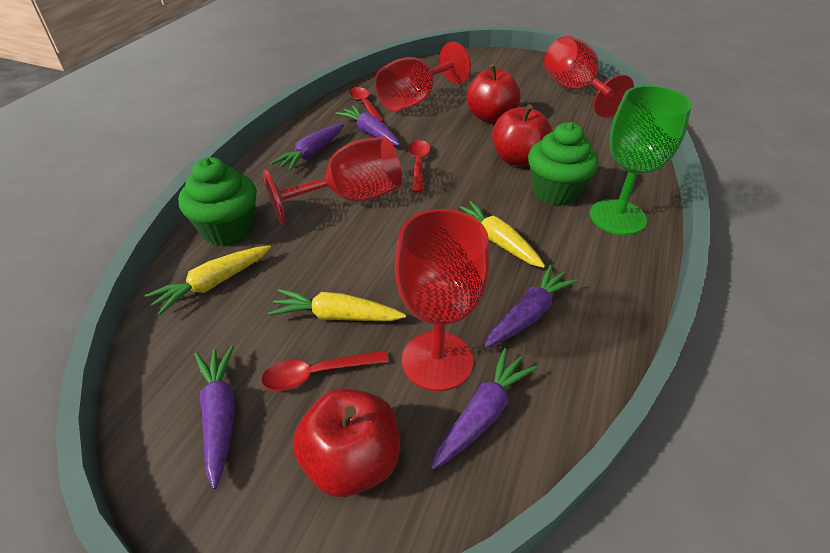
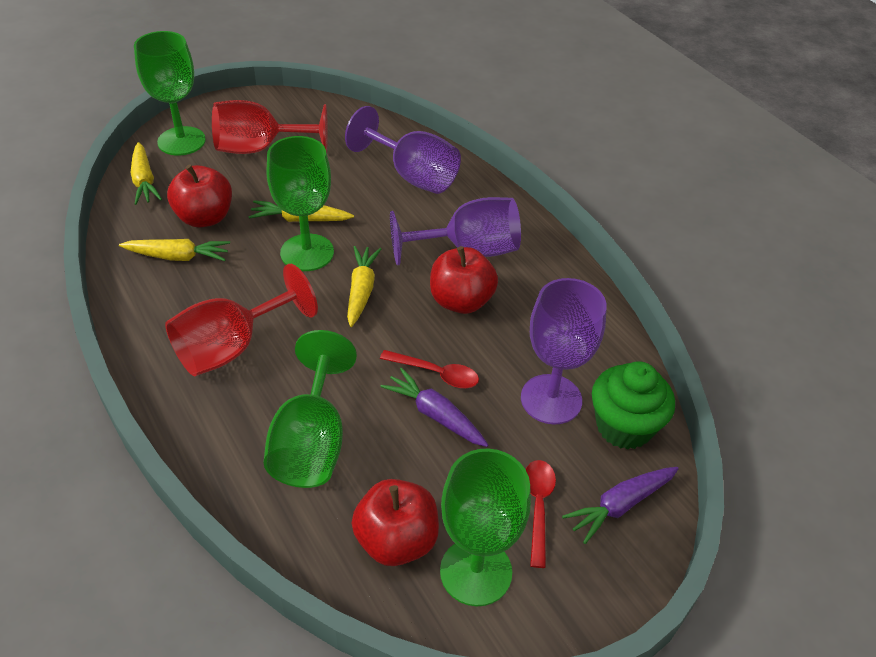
green cupcake: [178,157,257,246] [528,122,599,206] = 2 -> [592,361,675,449] = 1
green goblet: [590,85,692,235] = 1 -> [134,31,206,156] [263,330,357,488] [267,136,334,271] [440,449,531,606] = 4
purple carrot: [194,345,235,489] [271,124,344,172] [335,106,400,146] [430,348,538,470] [484,265,578,348] = 5 -> [380,368,488,447] [562,467,679,544] = 2
purple goblet: none = 0 -> [345,106,461,194] [390,197,521,265] [521,278,607,425] = 3
red goblet: [263,136,402,225] [375,42,471,112] [395,209,490,391] [544,36,634,117] = 4 -> [165,264,318,376] [212,100,328,154] = 2
red spoon: [261,350,389,391] [349,87,385,123] [408,140,431,193] = 3 -> [380,350,479,388] [526,460,556,568] = 2
yellow carrot: [145,246,271,315] [268,289,406,321] [460,201,545,268] = 3 -> [119,239,230,261] [130,142,162,205] [248,200,354,222] [347,246,381,327] = 4

